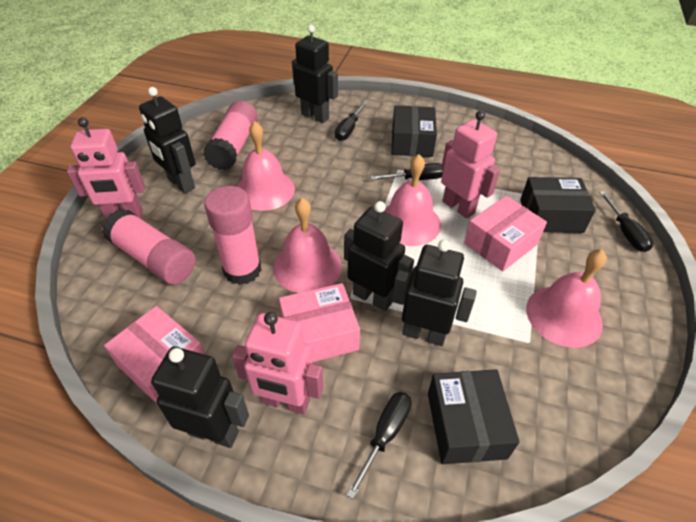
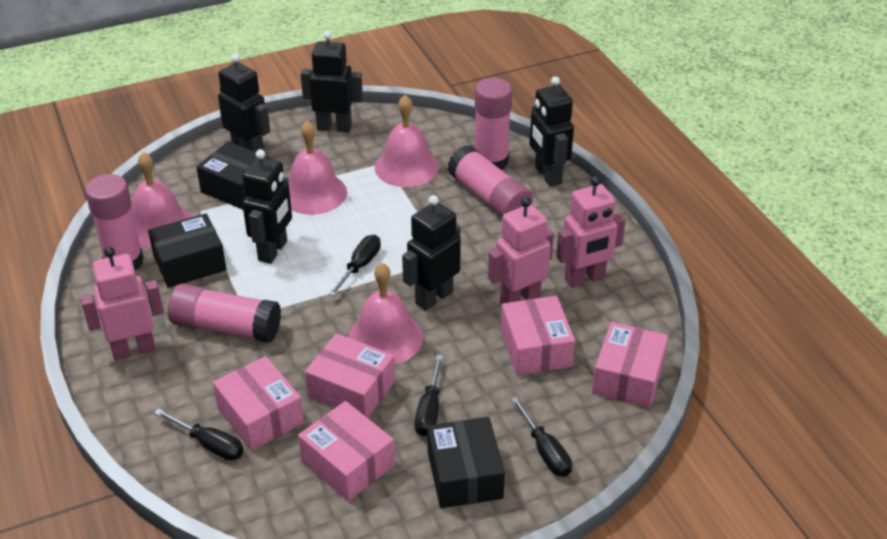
pink box: [104,306,205,404] [279,283,360,362] [464,196,547,271] = 3 -> [213,356,304,451] [298,401,395,501] [305,333,395,418] [501,296,575,375] [592,322,668,408] = 5
pink glue stick: [102,209,196,284] [203,101,258,170] [204,186,261,285] = 3 -> [85,174,144,270] [168,284,281,343] [448,145,533,217] [475,78,513,169] = 4

